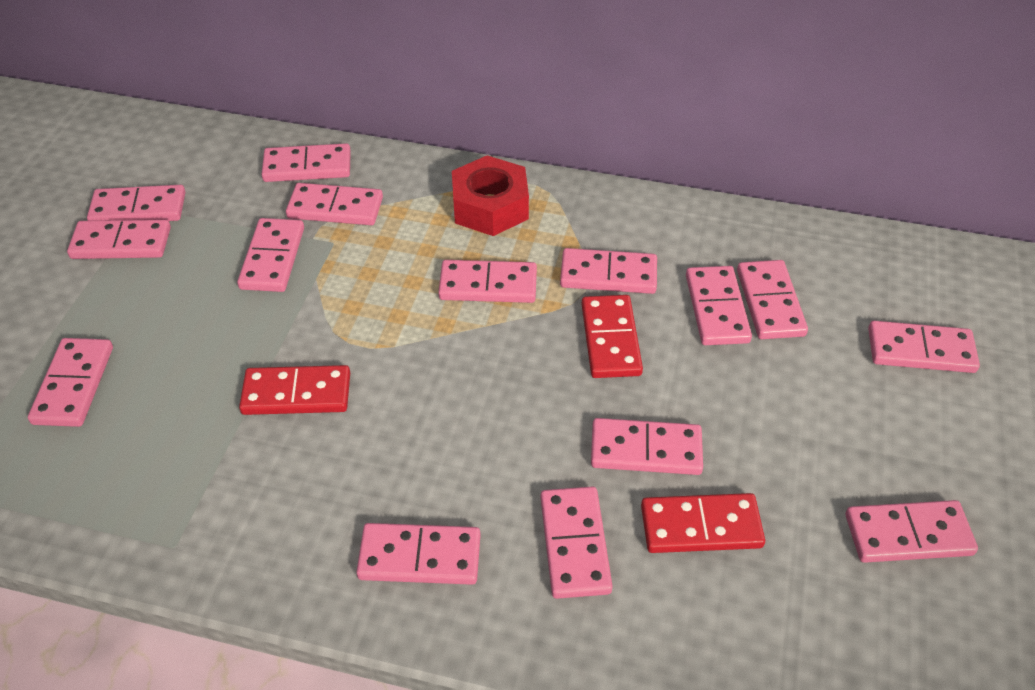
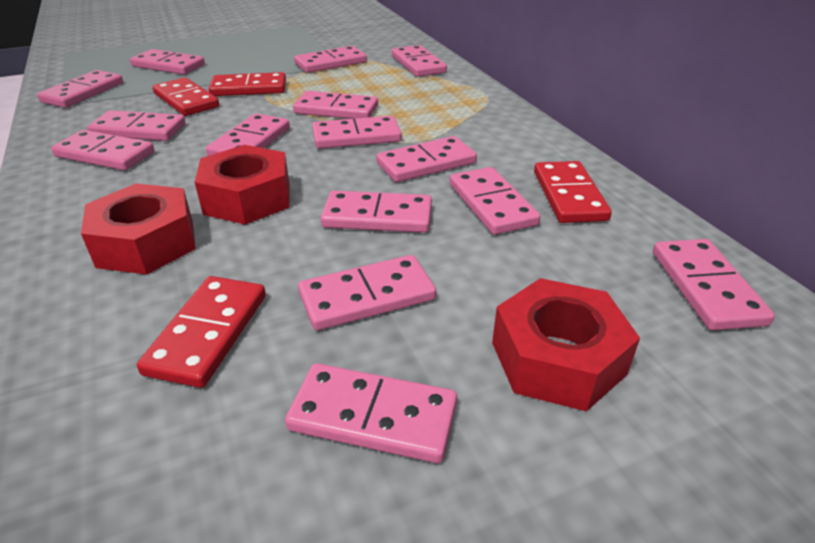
red domino: [239,365,350,415] [582,295,643,378] [641,493,765,553] = 3 -> [137,276,266,388] [152,77,219,116] [209,72,286,96] [534,161,612,223] = 4
red nut: [452,155,529,236] = 1 -> [81,184,196,275] [195,145,290,225] [492,278,640,412] = 3

